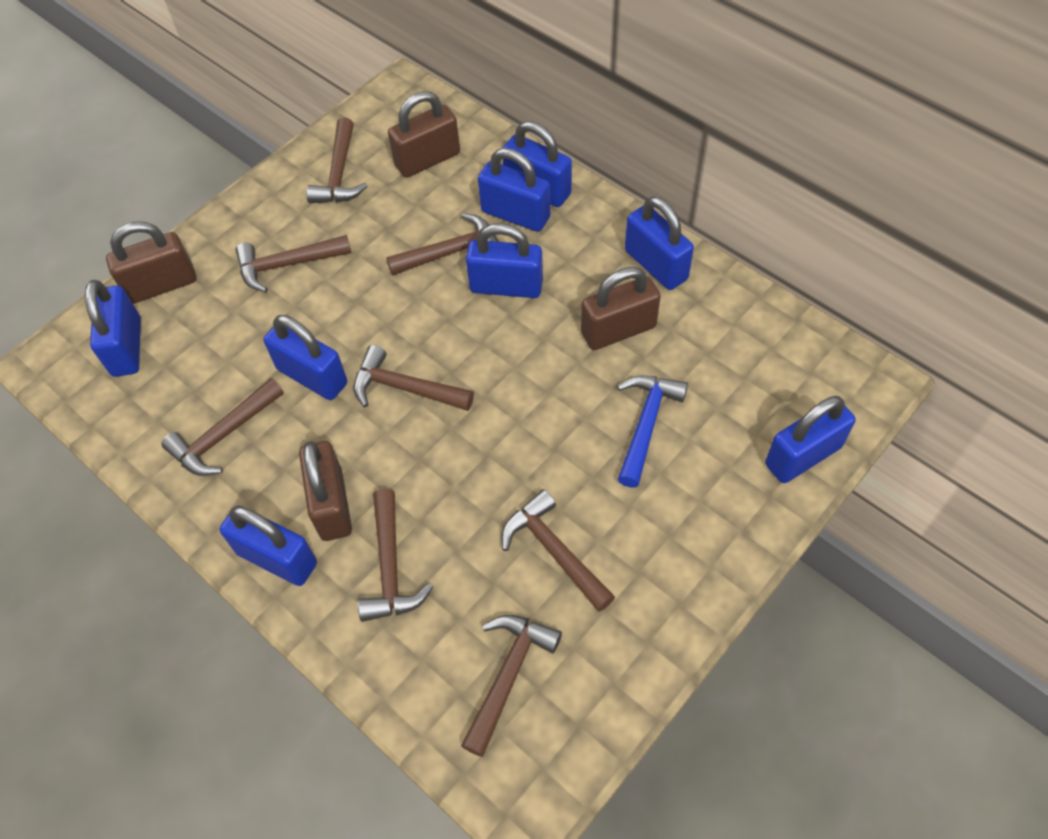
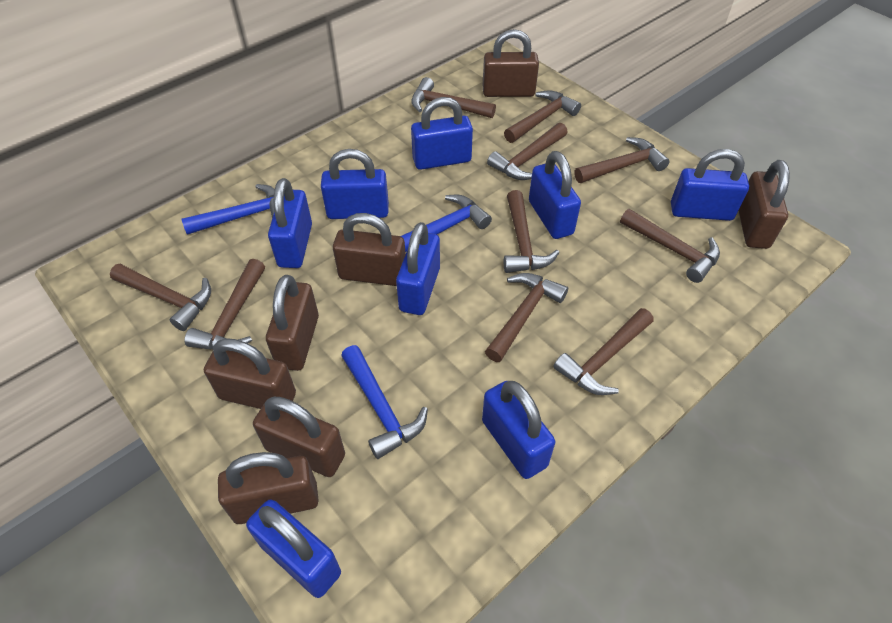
blue hammer: [617,375,688,488] = 1 -> [182,184,275,235] [341,345,428,459] [401,195,492,252] = 3
brown hammer: [162,378,284,476] [235,235,351,292] [306,118,368,203] [353,345,474,411] [358,488,433,622] [386,213,499,275] [461,615,562,757] [502,489,615,612] = 8 -> [110,264,211,331] [184,259,265,349] [411,77,496,118] [485,273,568,362] [487,123,568,180] [504,91,581,143] [504,190,559,273] [553,308,654,395] [574,137,669,183] [620,209,720,283] = 10
brown padlock: [106,221,196,304] [299,441,352,541] [388,91,460,178] [581,267,661,350] = 4 -> [204,338,296,409] [218,452,319,524] [253,397,345,477] [266,275,319,371] [333,213,406,286] [483,29,539,97] [739,160,790,249] = 7

